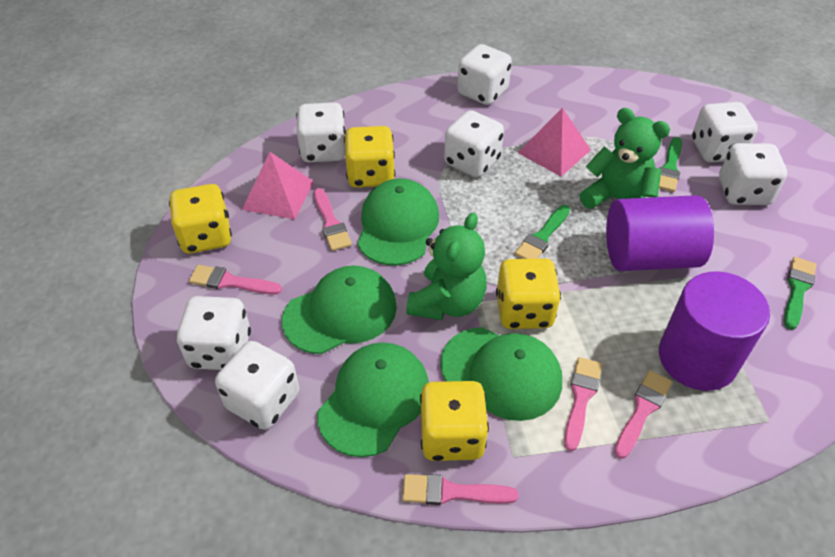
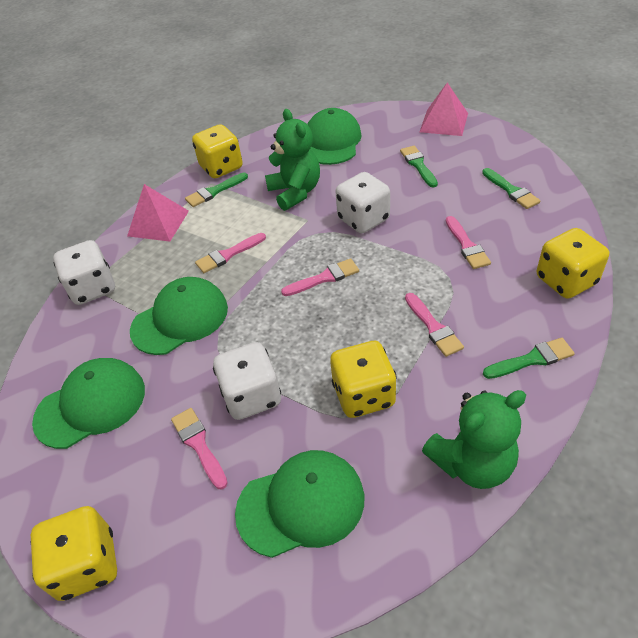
green brush: [515,205,570,259] [659,137,682,192] [784,257,817,330] = 3 -> [185,173,248,207] [400,146,438,188] [482,168,541,209] [483,338,575,379] = 4
purple cylinder: [606,195,714,271] [659,272,770,391] = 2 -> none = 0
white dice: [176,296,251,370] [215,341,299,430] [296,102,346,162] [444,110,504,177] [457,44,512,105] [692,102,758,162] [719,143,787,205] = 7 -> [53,240,115,305] [213,342,281,420] [335,172,390,233] = 3

